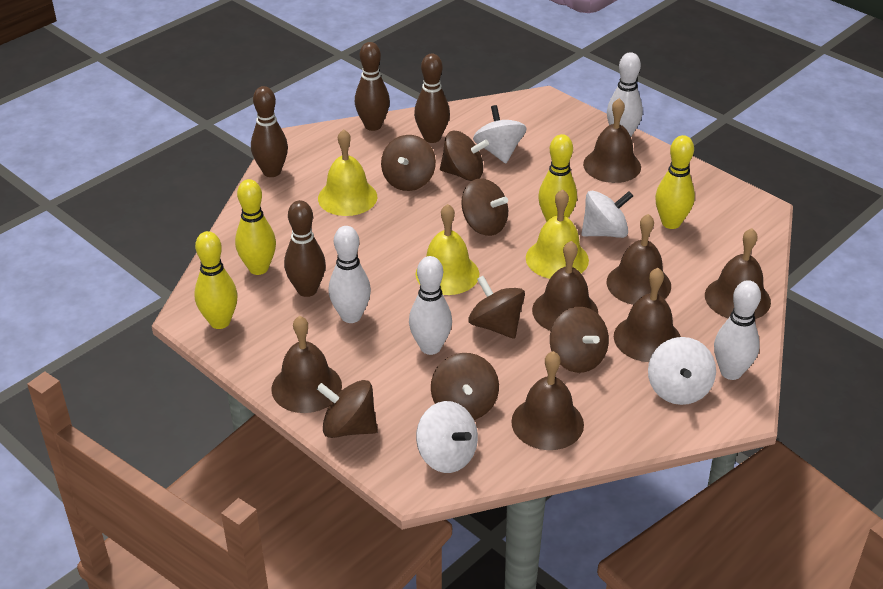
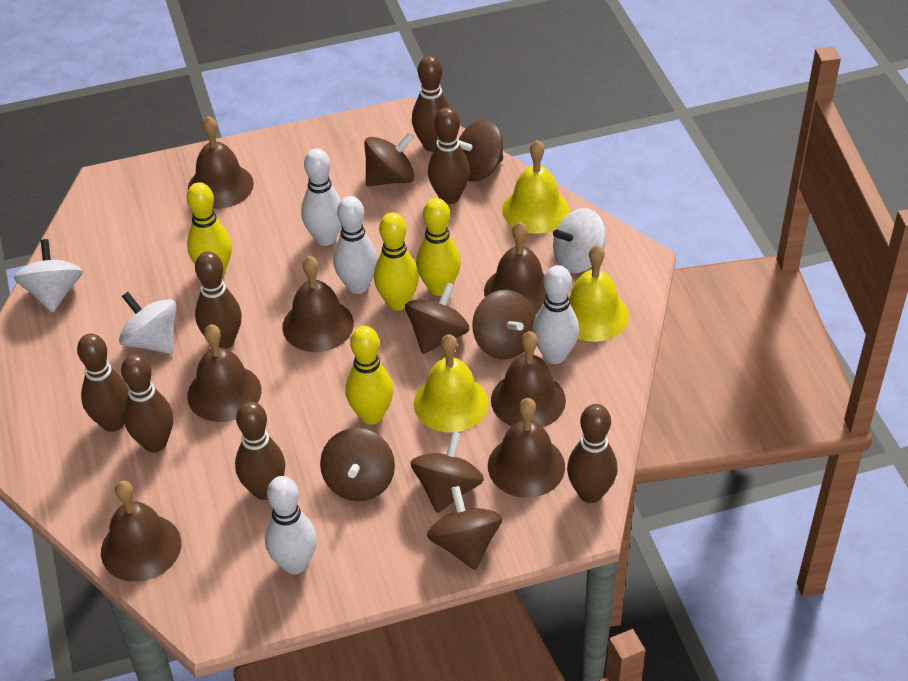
brown bowling pin: [251,86,288,177] [284,200,326,297] [355,42,390,131] [414,54,450,143] = 4 -> [77,333,128,432] [121,354,173,452] [195,252,242,349] [235,401,285,500] [412,56,450,152] [428,107,470,204] [567,404,618,503] = 7
white spinning top: [416,401,478,473] [473,105,526,163] [581,191,633,238] [648,337,716,405] = 4 -> [14,239,83,313] [119,292,177,354] [553,208,606,273] = 3

